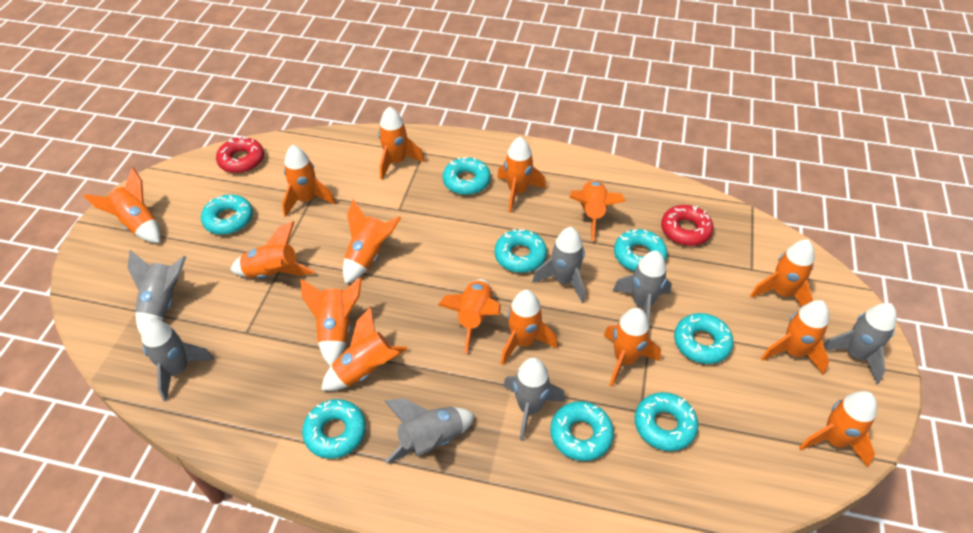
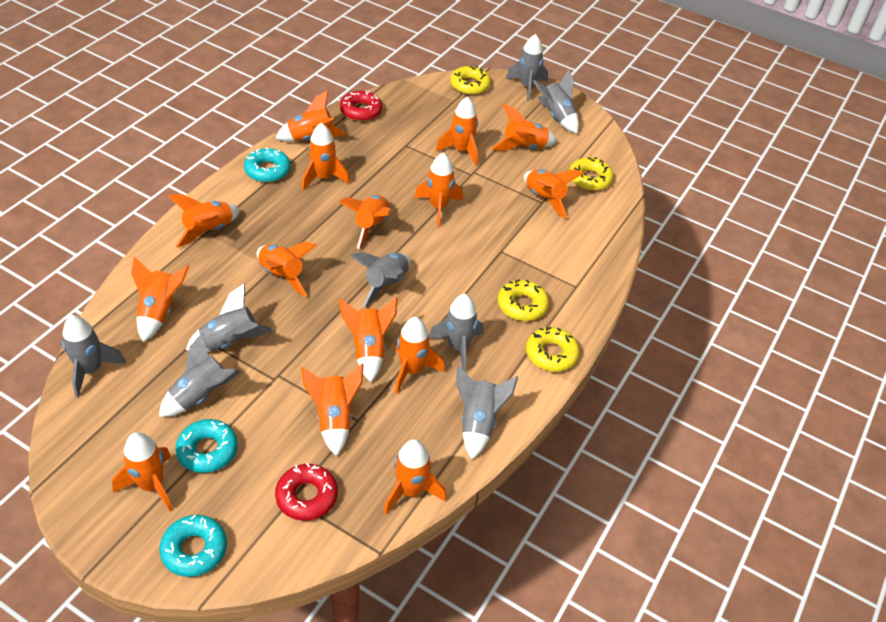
grey rocket: [128,250,186,334] [141,319,214,401] [385,398,475,464] [503,358,565,441] [532,227,585,303] [613,251,672,321] [823,303,897,384] = 7 -> [62,315,126,397] [159,332,241,417] [186,283,273,352] [351,252,410,307] [429,294,483,371] [456,365,518,459] [506,34,548,101] [533,70,579,133] = 8
turquoise donut: [201,195,253,235] [302,399,366,459] [443,157,491,195] [494,229,547,273] [550,401,614,461] [614,229,667,271] [635,392,698,451] [674,313,734,364] = 8 -> [159,515,227,577] [176,419,238,473] [244,148,291,182] = 3
yellow donut: none = 0 -> [450,66,491,95] [498,279,549,321] [526,327,579,372] [569,157,613,191] = 4

